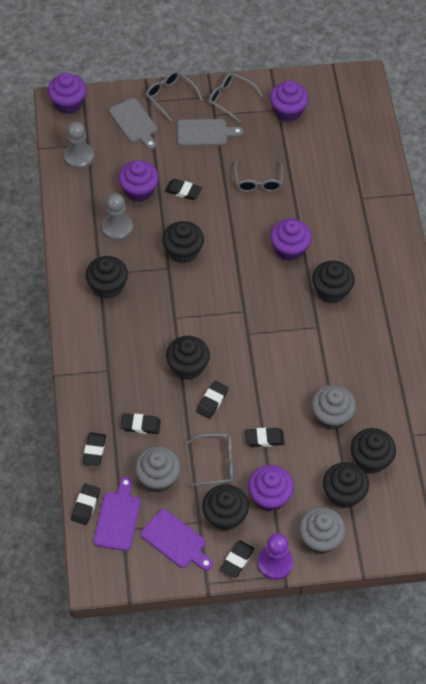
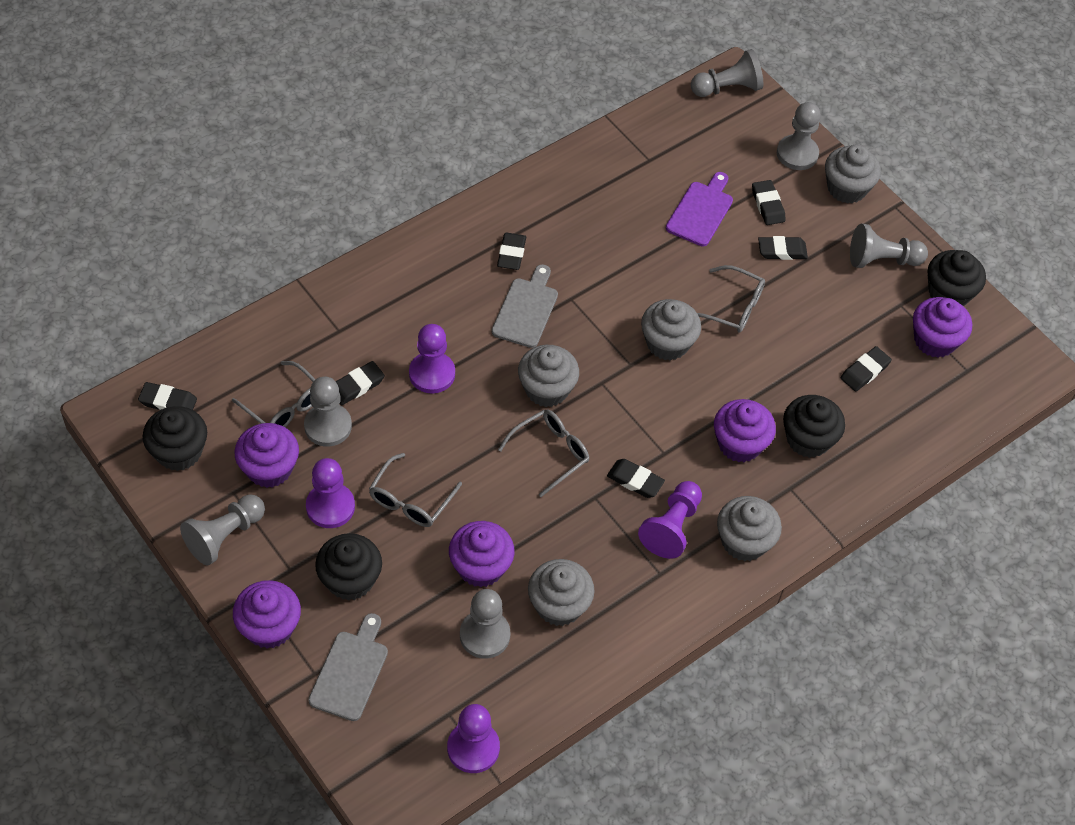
black cupcake: [86,256,128,299] [162,221,204,264] [166,336,210,380] [202,484,249,531] [312,261,355,304] [323,462,369,508] [351,428,396,474] = 7 -> [143,406,207,471] [315,533,382,601] [783,395,845,458] [928,250,986,306] = 4
grey cupcake: [135,446,181,492] [299,507,346,554] [311,385,356,430] = 3 -> [518,345,579,407] [528,559,595,626] [641,299,701,361] [717,496,782,561] [825,144,881,204] = 5
grey pawn: [64,122,94,169] [102,193,133,241] = 2 -> [180,494,265,565] [304,377,352,447] [460,589,510,659] [691,49,763,97] [777,102,821,170] [850,224,928,268] = 6
purple cutting board: [94,477,141,551] [141,509,213,570] = 2 -> [666,172,733,246] = 1
purple pawn: [257,533,293,580] = 1 -> [306,458,355,528] [409,324,455,394] [447,704,500,773] [638,481,702,559] = 4

